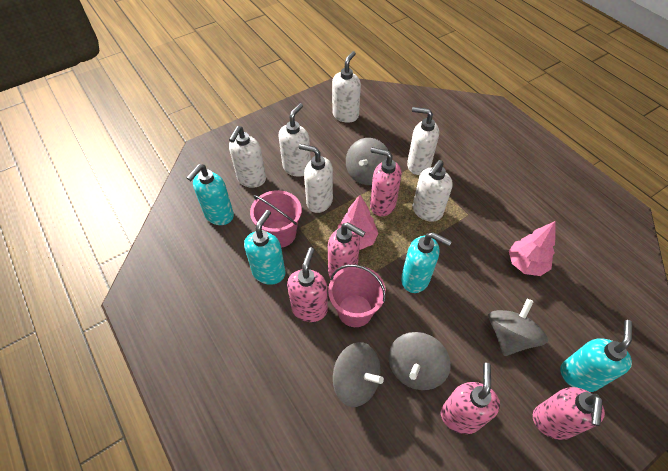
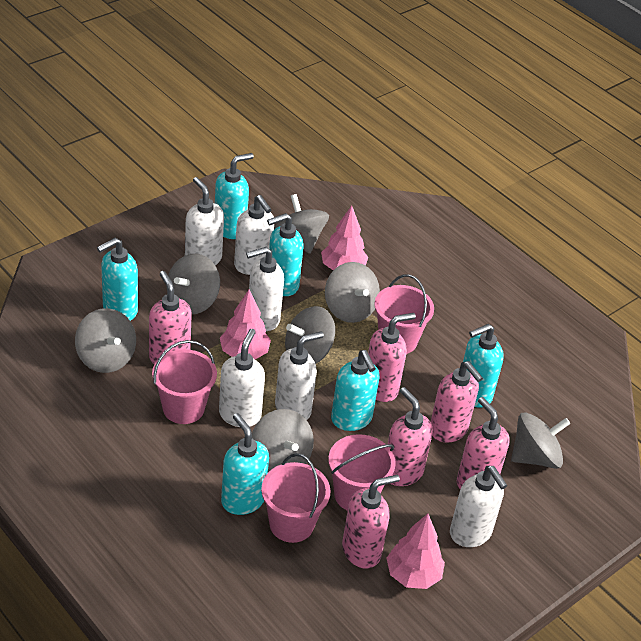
grey spinning top: [333,342,384,407] [346,138,388,185] [388,332,451,390] [489,299,548,356] = 4 -> [75,308,136,373] [168,254,220,314] [252,409,314,472] [274,194,329,254] [285,306,335,364] [325,262,380,323] [511,412,570,469] = 7
pink bucket: [250,190,302,248] [328,264,386,327] = 2 -> [152,340,217,424] [261,453,331,543] [328,434,396,511] [374,274,434,354] = 4
pink soap dispenser: [287,247,328,322] [328,222,365,278] [370,147,402,216] [441,363,500,434] [533,387,605,440] = 5 -> [149,271,192,364] [342,474,400,569] [368,313,416,402] [388,387,433,486] [431,361,483,443] [457,397,510,489] = 6
pink tree: [338,195,379,250] [509,221,555,276] = 2 -> [220,289,271,359] [321,206,368,270] [387,514,445,589] = 3
turquoise soap dispenser: [187,164,234,225] [244,210,285,285] [401,232,452,293] [560,320,632,392] = 4 -> [97,238,138,321] [215,153,254,239] [221,413,269,515] [267,213,304,296] [331,350,380,431] [463,324,504,408] = 6

